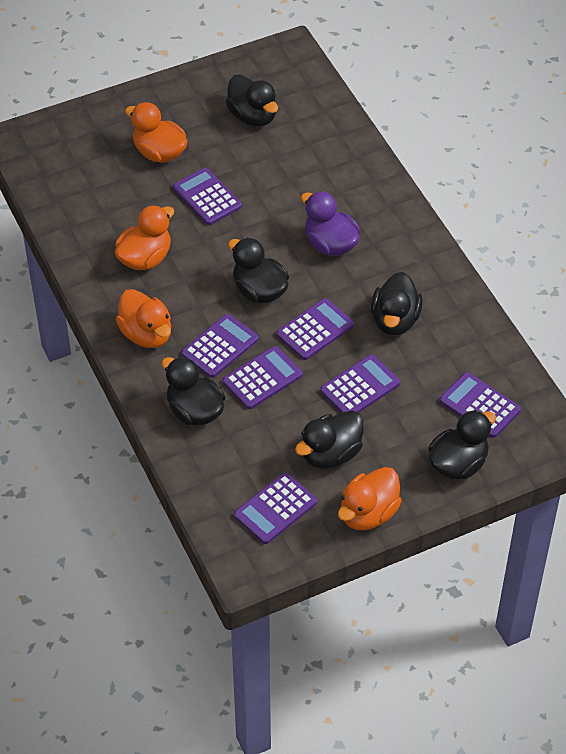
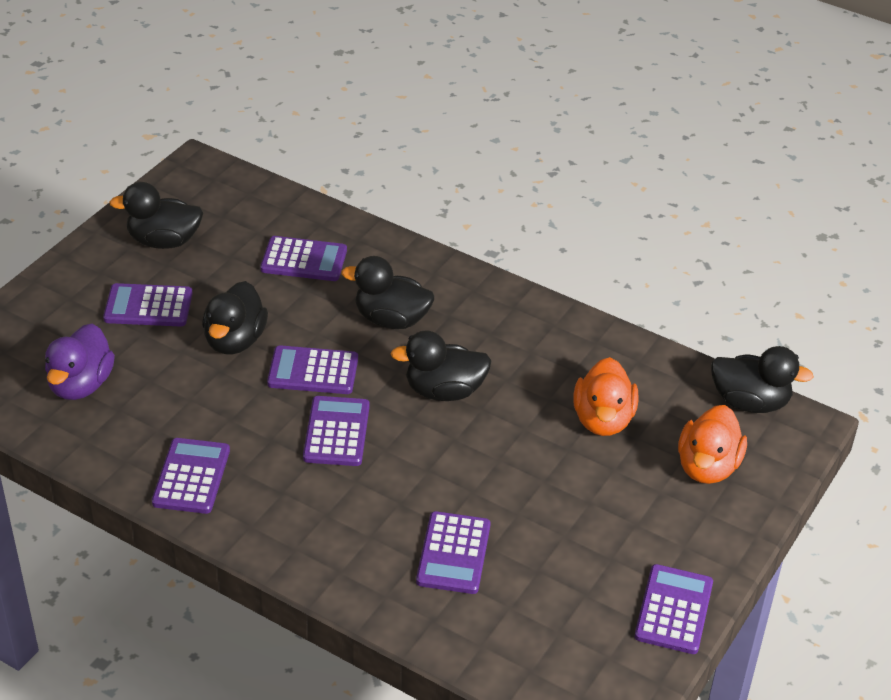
black duck: [162,356,225,426] [225,75,278,126] [228,238,289,303] [295,411,364,469] [371,272,423,335] [428,410,496,479] = 6 -> [109,182,203,249] [202,281,268,355] [342,256,434,329] [391,330,491,401] [711,346,814,413] = 5
orange duck: [115,205,174,270] [116,289,171,348] [125,102,187,163] [338,467,402,531] = 4 -> [574,357,639,436] [678,405,747,484] = 2

